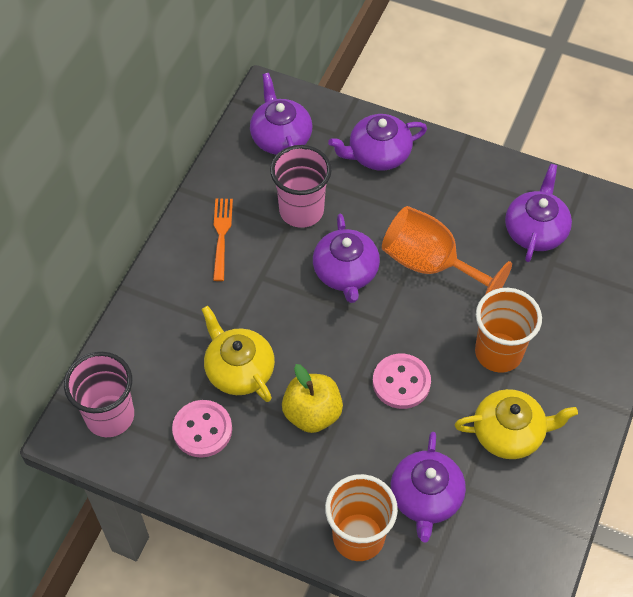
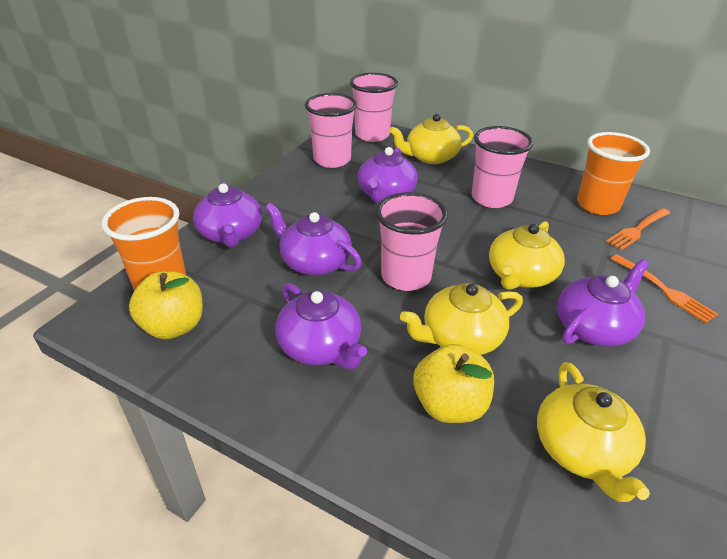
orange fork: [213,199,233,281] = 1 -> [606,208,670,250] [610,254,718,323] = 2
orange goblet: [382,206,512,295] = 1 -> none = 0
pink button: [172,400,232,458] [373,354,431,409] = 2 -> none = 0
pink cup: [64,352,134,437] [270,145,332,228] = 2 -> [305,93,357,168] [350,73,398,142] [376,192,448,291] [472,126,533,208] = 4
yellow apple: [282,364,343,433] = 1 -> [129,271,203,339] [413,344,494,423] = 2
yellow teapot: [201,306,275,402] [455,389,578,459] = 2 -> [389,114,473,164] [400,283,523,355] [489,221,565,290] [537,362,650,502] = 4

